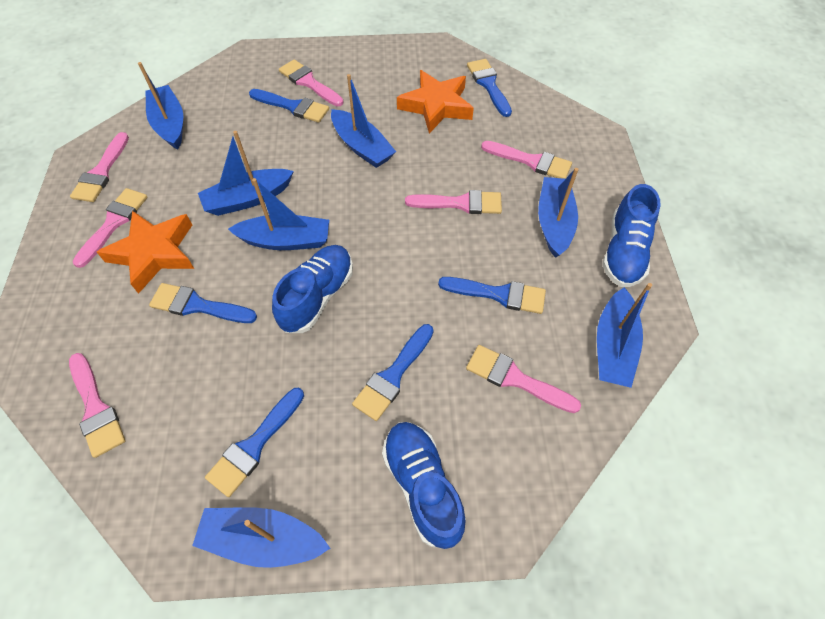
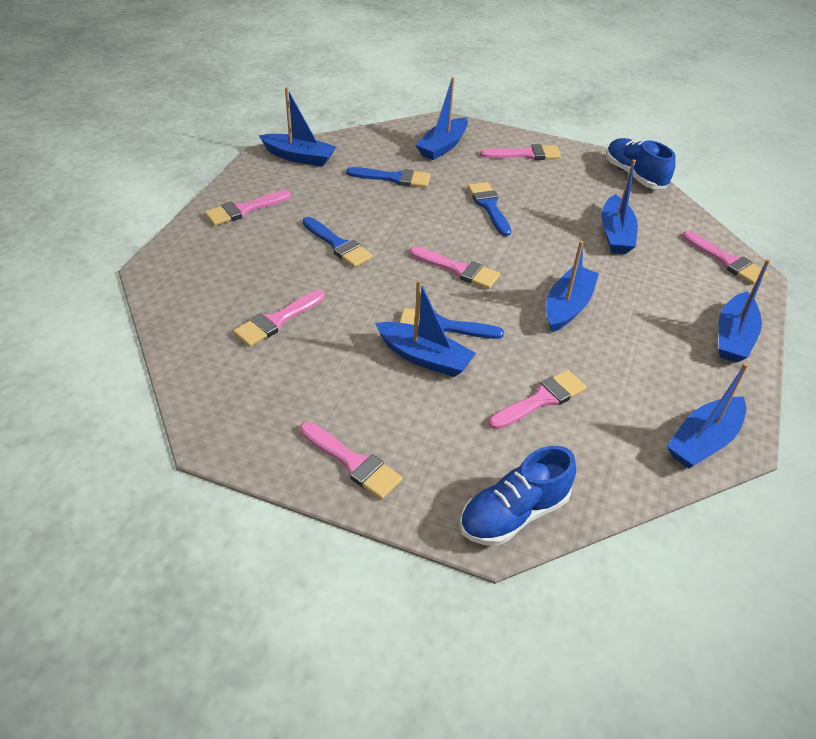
blue brush: [149,283,257,323] [205,388,304,497] [249,89,329,123] [352,324,434,421] [438,277,546,314] [467,59,512,117] = 6 -> [303,217,373,268] [346,167,430,188] [399,308,504,339] [468,182,511,236] = 4
blue shoe: [272,245,353,333] [382,422,466,549] [602,184,661,287] = 3 -> [460,446,576,546] [606,138,676,189] = 2
orange star: [97,211,194,294] [397,70,474,134] = 2 -> none = 0

